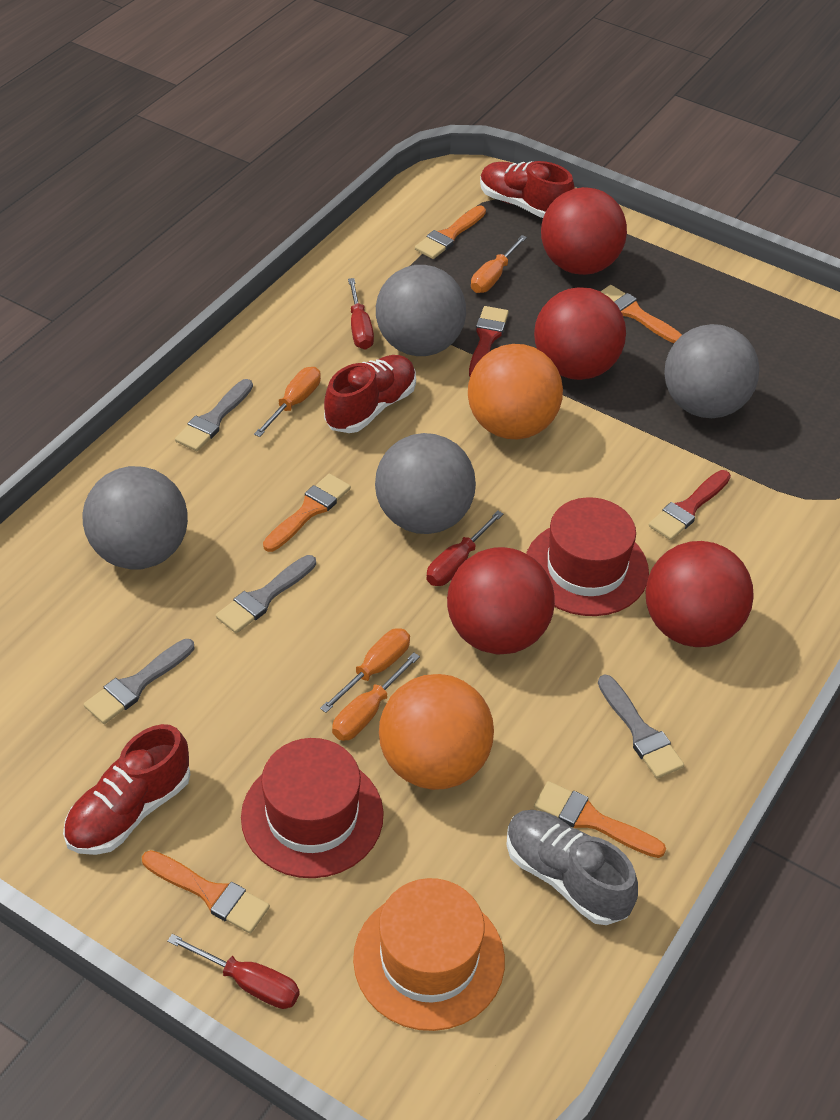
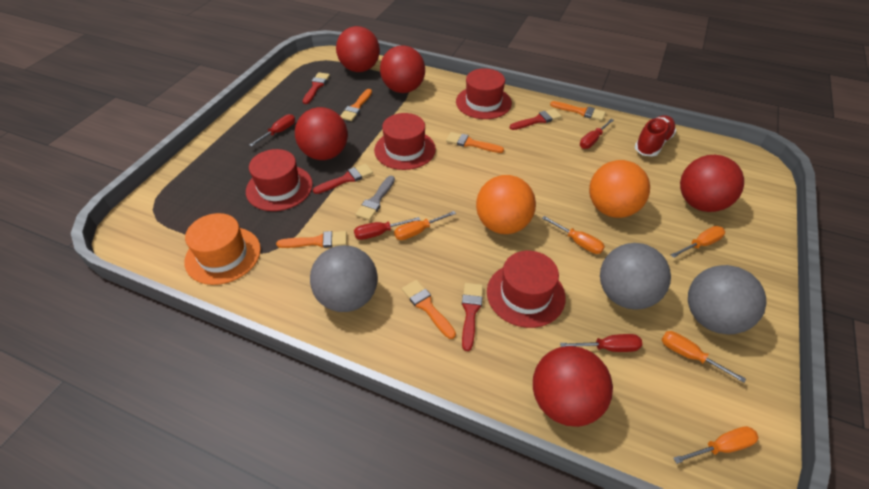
grey ball: [83,466,188,570] [375,433,476,534] [376,265,466,356] [664,324,759,418] = 4 -> [310,245,378,312] [600,243,671,310] [688,265,766,335] = 3
grey brush: [84,639,194,724] [175,379,253,451] [216,555,316,633] [598,674,684,779] = 4 -> [356,176,395,220] = 1
grey shoe: [506,810,638,925] = 1 -> none = 0
orange screwdriver: [254,367,321,437] [320,628,410,713] [332,653,420,741] [471,235,527,293] = 4 -> [394,211,456,240] [542,216,605,254] [661,331,746,383] [671,226,725,258] [673,426,759,464] = 5
red ball: [447,547,555,655] [534,287,626,380] [541,187,627,275] [645,541,754,647] = 4 -> [295,107,348,160] [336,26,380,72] [380,45,425,93] [533,346,613,427] [680,155,744,212] = 5
red brush: [469,306,509,376] [649,470,731,540] = 2 -> [303,72,330,104] [313,164,373,194] [462,283,483,351] [510,109,562,130] = 4
red hat: [241,738,384,878] [526,497,649,616] = 2 -> [246,149,313,211] [374,113,436,170] [456,68,512,119] [487,251,566,328] = 4
red screwdriver: [167,934,300,1009] [348,278,374,350] [426,510,504,586] = 3 -> [249,114,295,147] [354,217,420,240] [560,334,642,352] [580,119,614,149] = 4
red shoe: [63,724,190,855] [324,355,416,433] [480,161,575,218] = 3 -> [635,115,676,157] = 1

